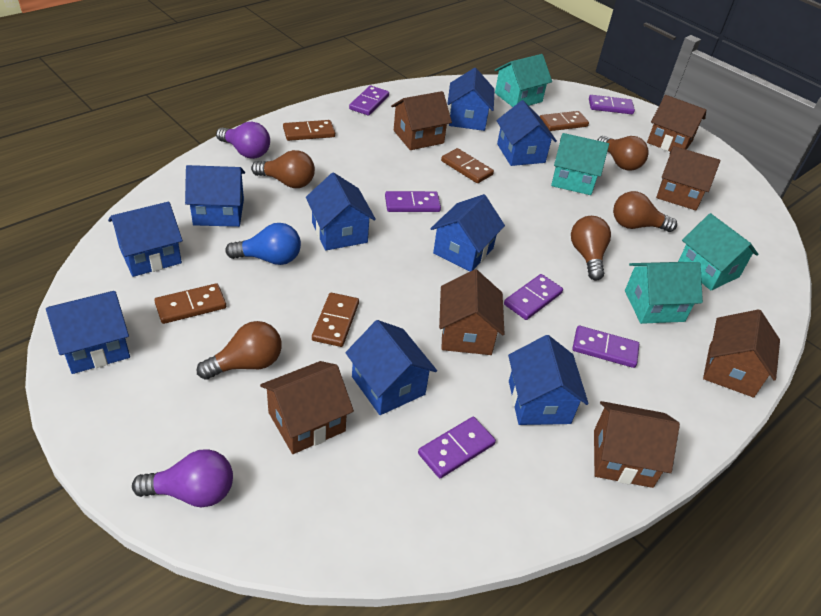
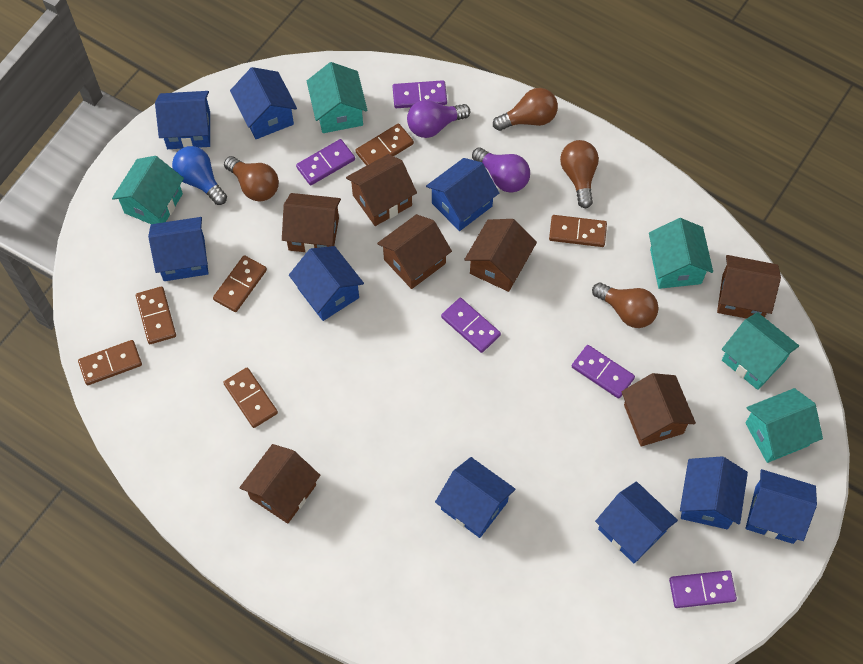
brown domino: [154,283,226,324] [283,120,335,141] [312,293,359,347] [441,148,494,183] [540,111,589,131] = 5 -> [78,340,142,385] [136,286,176,344] [213,255,267,312] [223,368,278,428] [356,124,414,166] [549,215,607,247] = 6
brown light bulb: [197,321,282,380] [251,150,315,188] [571,216,611,281] [597,136,649,171] [613,191,677,232] = 5 -> [224,156,279,201] [493,88,558,131] [560,140,599,208] [592,283,659,328] = 4
purple domino: [349,85,389,115] [385,191,441,212] [418,417,496,478] [504,274,563,320] [572,326,639,368] [589,95,635,114] = 6 -> [296,139,355,185] [393,80,447,108] [441,298,501,353] [572,345,635,399] [669,570,737,608] = 5
turquoise house: [494,54,552,107] [551,133,609,195] [625,262,703,324] [678,213,758,291] = 4 -> [112,156,184,224] [307,62,368,133] [649,218,713,289] [722,312,799,390] [745,388,823,463] = 5

